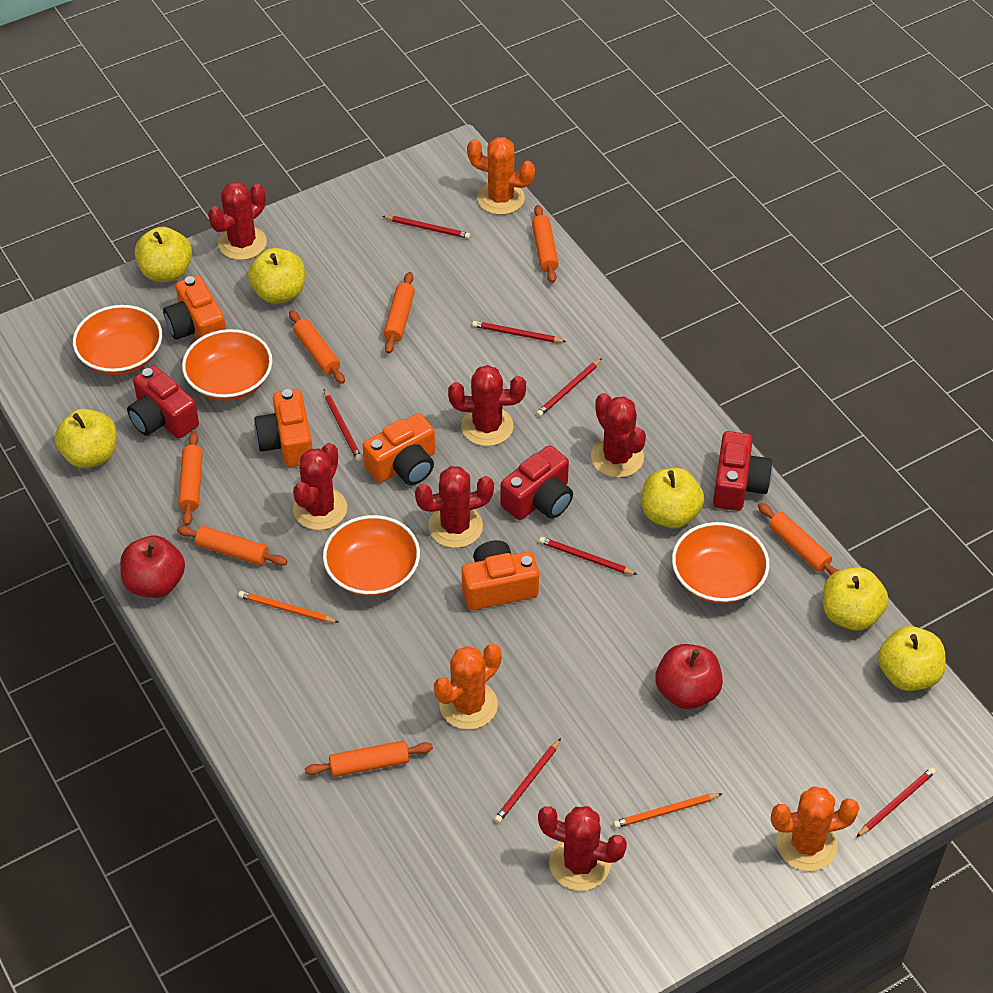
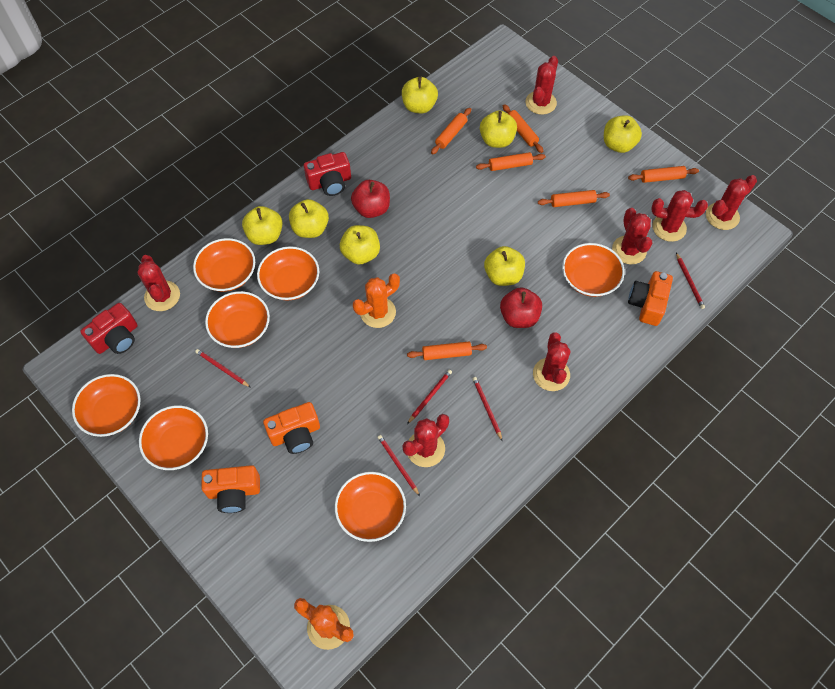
orange bowl: [73,305,162,375] [182,329,272,401] [323,515,420,596] [672,522,769,604] = 4 -> [72,374,141,437] [139,406,208,470] [193,238,255,292] [205,291,270,348] [257,246,319,301] [335,472,406,542] [562,243,625,297] = 7
orange cactus: [434,644,502,730] [467,137,535,215] [771,786,859,871] = 3 -> [294,598,354,650] [353,273,400,328] = 2
orange camera: [163,275,226,340] [254,389,313,467] [363,413,435,485] [462,540,539,610] = 4 -> [202,465,260,513] [263,402,320,454] [628,271,673,326] = 3
orange pencil: [238,591,339,623] [613,793,723,828] = 2 -> none = 0
orange rolling pin: [177,526,287,566] [178,431,203,526] [289,310,345,384] [305,740,433,777] [383,272,415,354] [532,205,559,283] [758,503,839,575] = 7 -> [407,342,487,360] [431,108,471,154] [476,152,546,171] [503,104,543,153] [538,190,610,207] [628,166,699,183] = 6
red cactus: [208,181,267,260] [293,443,347,530] [415,466,494,548] [448,365,526,446] [538,806,627,891] [591,393,646,478] = 6 -> [137,255,180,311] [402,414,449,467] [526,56,558,115] [533,332,571,391] [612,208,652,265] [651,190,708,242] [706,175,757,230] = 7
red camera: [127,366,199,438] [501,445,573,520] [713,431,772,511] = 3 -> [80,303,138,354] [304,152,351,196] = 2
red pencil: [324,389,362,461] [382,216,470,239] [472,321,566,343] [494,738,561,823] [536,358,602,417] [539,537,638,575] [856,767,936,837] = 7 -> [195,349,250,387] [378,435,420,496] [407,370,452,424] [472,377,502,440] [676,253,705,309] = 5
yellow apple: [55,409,117,468] [135,227,192,282] [248,248,305,304] [642,468,704,528] [823,567,888,630] [878,626,945,691] = 6 -> [242,206,283,245] [289,199,329,238] [340,225,380,265] [402,77,438,113] [480,111,517,148] [484,246,525,286] [604,115,642,153] = 7

